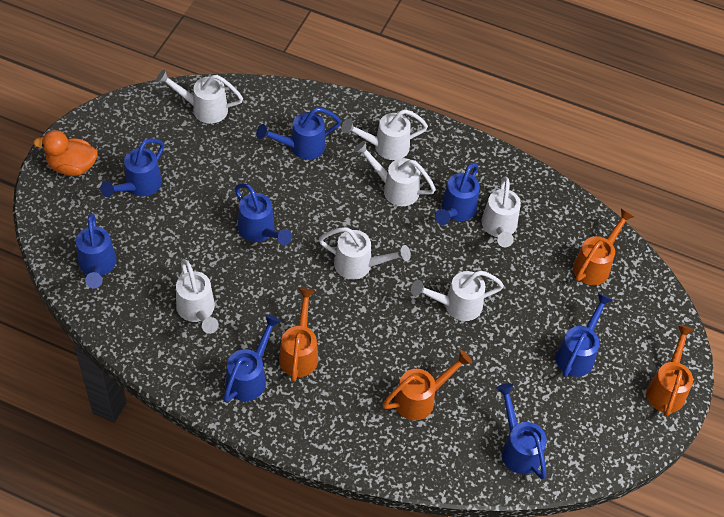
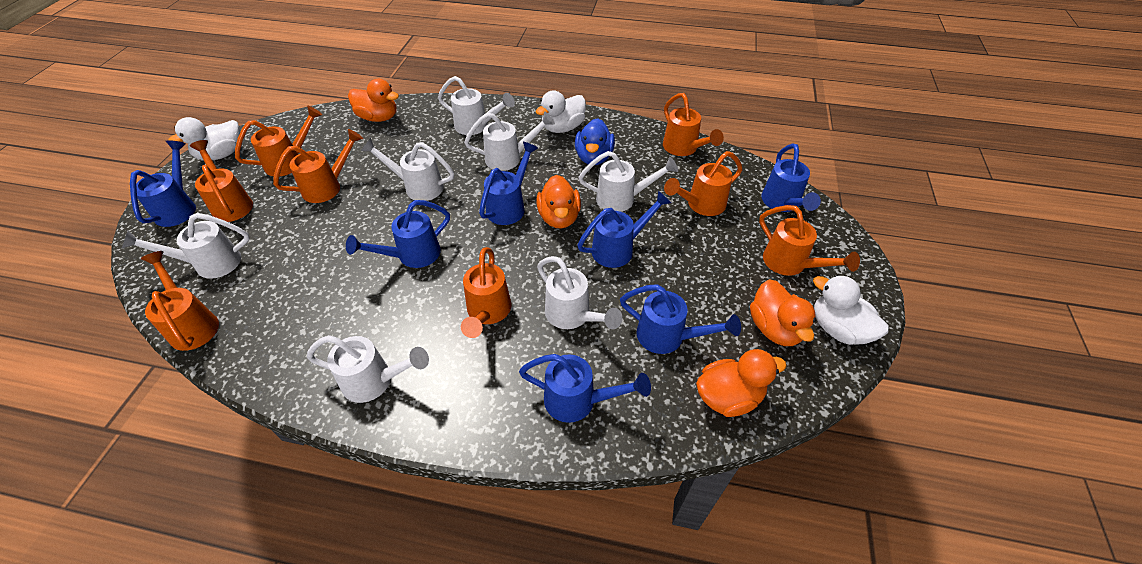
blue duck: none = 0 -> [575,118,615,165] = 1
blue watering can: [76,213,117,288] [100,138,164,197] [223,314,281,402] [235,183,292,245] [256,107,341,160] [435,163,480,225] [496,383,547,479] [556,293,613,377] = 8 -> [130,140,196,227] [346,200,450,268] [479,142,538,225] [519,354,651,423] [577,191,671,268] [620,284,741,354] [761,144,821,212] = 7
orange duck: [33,130,98,176] = 1 -> [348,79,399,122] [537,175,581,228] [696,349,787,417] [750,279,816,346] = 4
orange watering can: [279,288,318,382] [382,350,472,420] [573,209,634,285] [646,325,694,417] = 4 -> [141,251,219,351] [190,140,253,222] [235,106,322,176] [273,129,363,203] [461,247,511,338] [663,93,724,156] [664,151,742,216] [759,205,860,276] = 8
white duck: none = 0 -> [169,117,240,160] [536,91,586,133] [813,275,889,345] = 3

